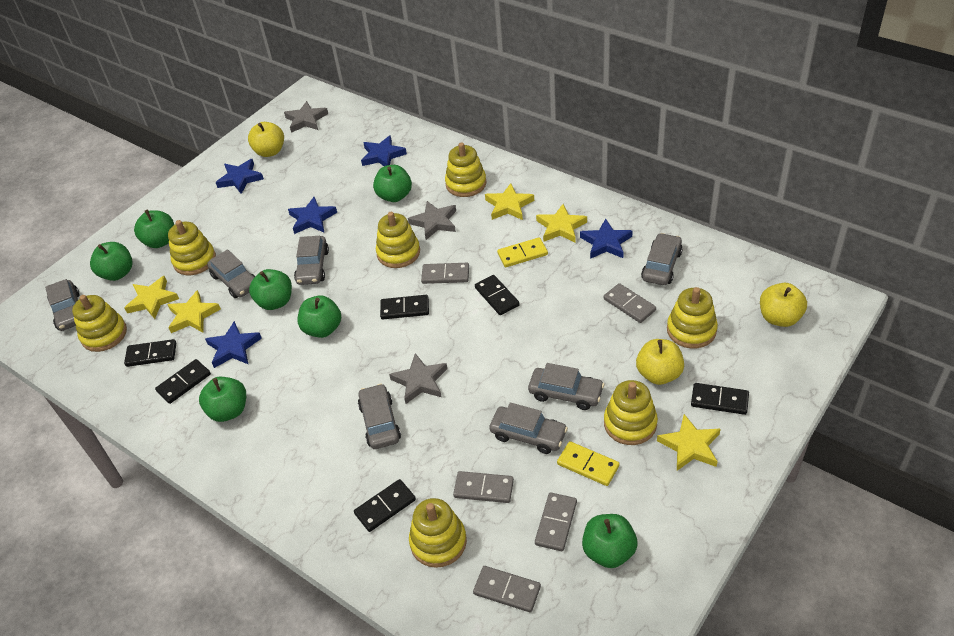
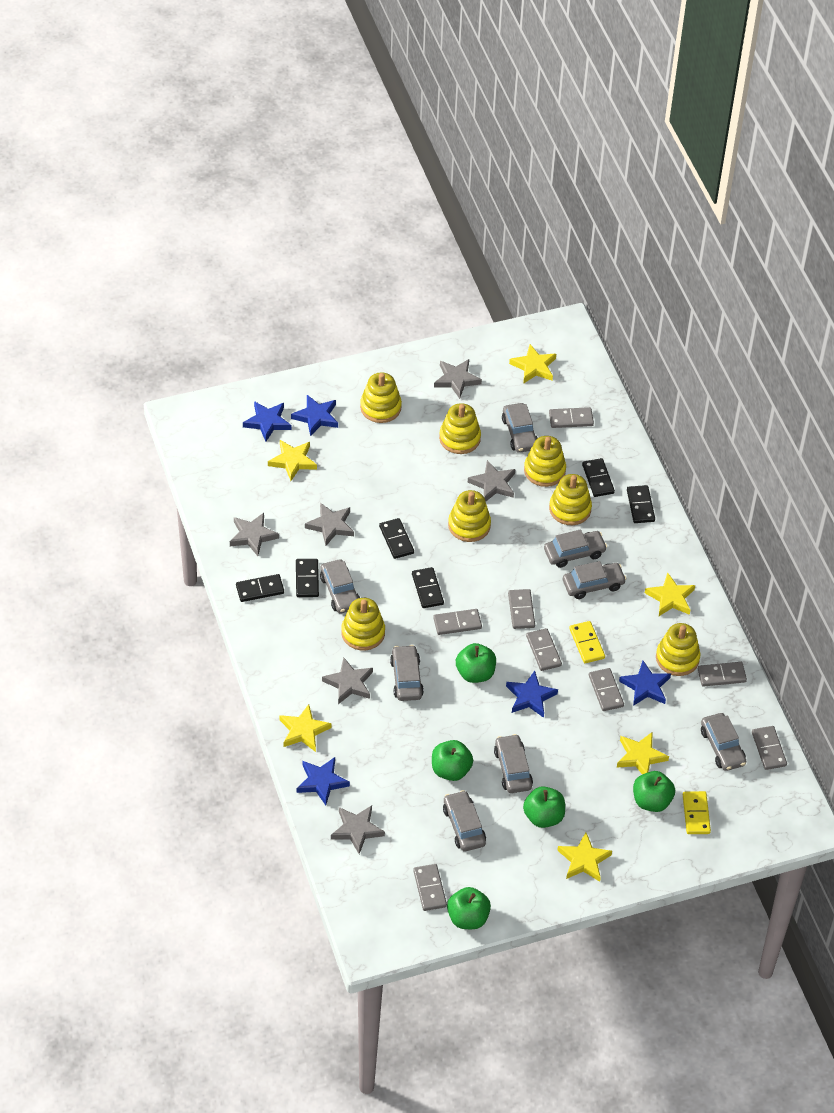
green apple: [90,242,133,281] [134,209,174,248] [199,377,246,422] [249,269,292,310] [298,295,341,338] [373,165,412,202] [582,514,637,568] = 7 -> [432,740,473,781] [447,887,491,929] [456,643,496,683] [523,786,565,828] [633,771,675,812] = 5
grey car: [45,279,80,331] [207,249,255,298] [294,236,329,285] [358,383,401,449] [489,402,568,454] [528,363,604,410] [641,233,683,285] = 7 -> [320,559,360,613] [390,645,424,701] [443,790,486,851] [494,734,533,793] [502,403,538,453] [544,529,607,568] [563,561,626,599] [701,713,746,771] = 8
grey domino: [421,263,469,284] [453,471,514,503] [473,566,541,612] [535,492,577,551] [604,283,656,323] = 5 -> [413,864,447,911] [433,609,482,635] [508,589,535,629] [526,628,562,671] [549,407,594,428] [589,668,624,711] [698,662,747,687] [752,726,787,770] = 8
grey star: [284,101,328,133] [389,353,447,404] [408,201,456,240] = 3 -> [230,513,279,556] [305,503,354,546] [322,657,373,704] [331,806,385,854] [434,359,482,399] [468,460,515,501] = 6
yellow apple: [248,122,284,157] [636,339,684,385] [760,283,807,327] = 3 -> none = 0
yellow star: [124,276,179,319] [167,290,221,333] [485,183,534,220] [536,204,587,243] [657,414,721,471] = 5 -> [268,440,317,481] [279,704,331,752] [509,344,556,384] [557,833,612,882] [617,732,669,774] [645,572,695,616] = 6

